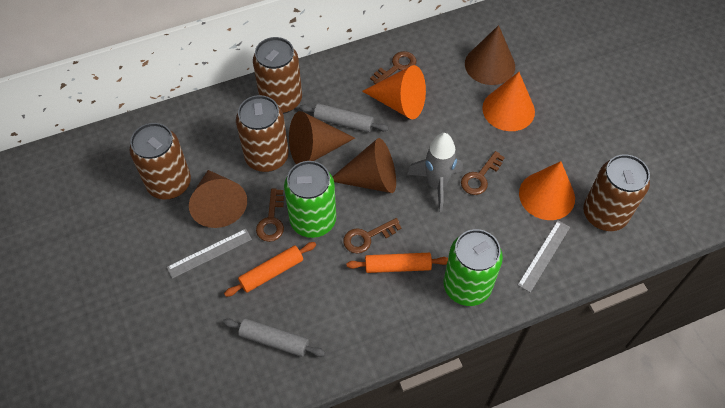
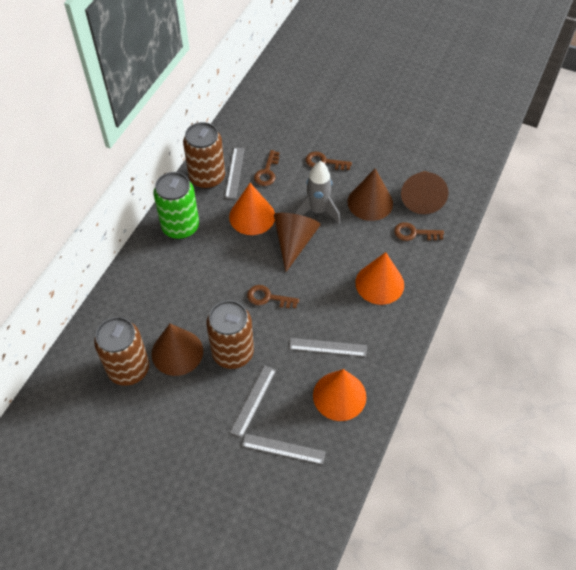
brown can: [130,123,191,199] [236,95,289,172] [253,37,302,114] [583,154,650,231] = 4 -> [94,317,149,386] [183,122,225,189] [206,300,254,369] = 3
green can: [284,161,336,238] [443,229,503,306] = 2 -> [153,172,199,239] = 1
grey rolling pin: [223,319,325,357] [299,103,389,132] = 2 -> none = 0
grey ruler: [167,229,252,279] [518,221,570,293] = 2 -> [225,147,245,199] [230,365,276,438] [242,434,326,464] [289,338,367,357] = 4
orange rolling pin: [224,242,316,297] [347,253,448,273] = 2 -> none = 0

